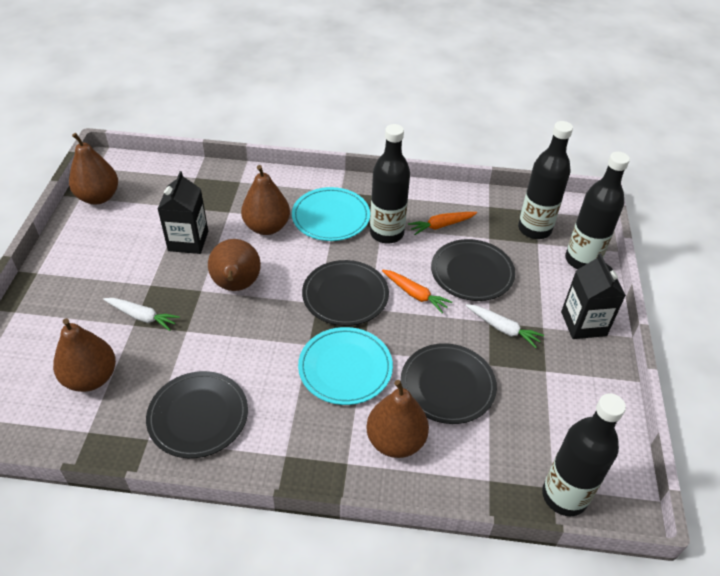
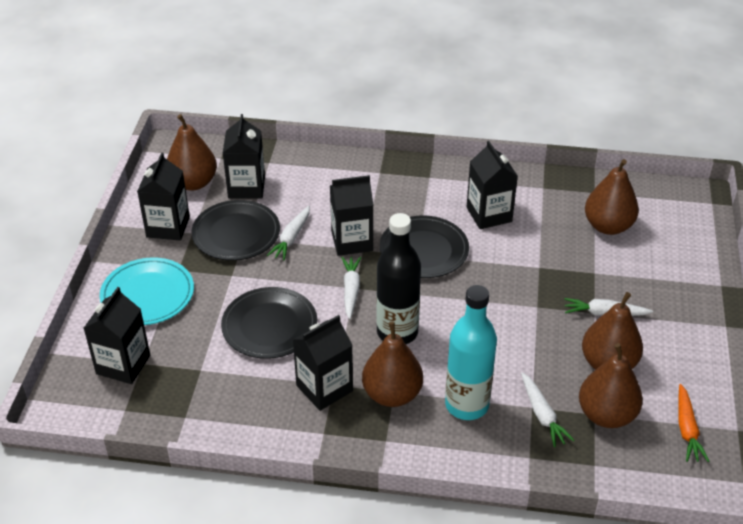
black bottle: [370,124,410,244] [518,121,573,239] [542,393,626,516] [565,152,630,269] = 4 -> [376,213,421,344] = 1
black carton: [158,171,208,254] [561,253,626,339] = 2 -> [83,287,150,384] [137,152,190,241] [223,114,265,198] [293,315,353,411] [330,175,373,256] [467,141,518,229] = 6
black plate: [146,371,248,458] [302,260,389,326] [401,343,497,424] [431,239,515,301] = 4 -> [192,200,280,261] [221,287,317,359] [380,216,469,278] = 3
orange carrot: [382,270,452,313] [408,212,477,235] = 2 -> [678,384,709,462] = 1
turquoise bottle: none = 0 -> [445,285,497,420] = 1
turquoise plate: [292,187,370,241] [298,327,393,405] = 2 -> [100,257,194,325] = 1
white carrot: [103,298,180,331] [465,304,544,348] = 2 -> [267,206,310,261] [341,257,361,319] [521,372,574,447] [564,298,653,316] = 4

